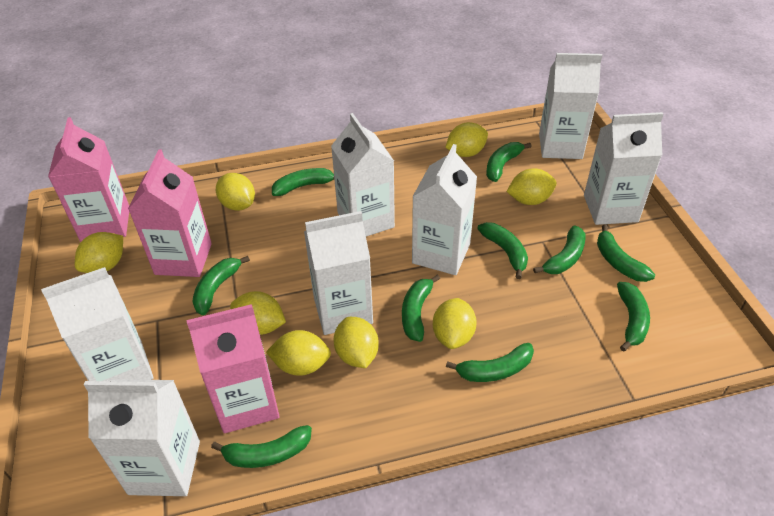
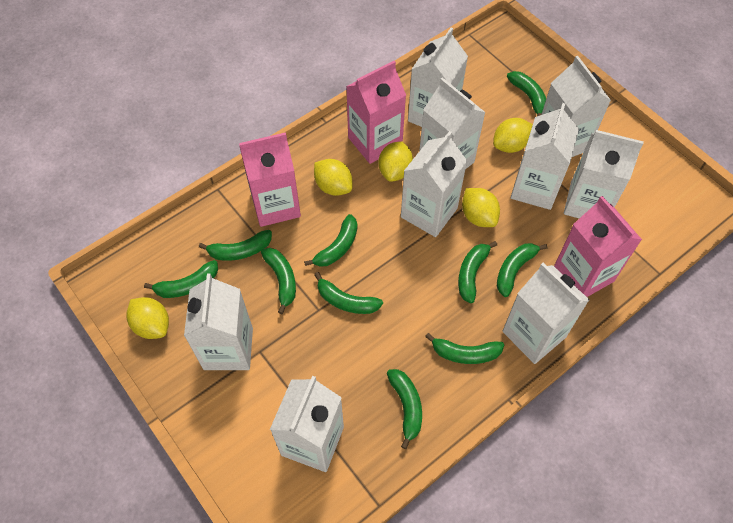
white carton: [41,267,153,381] [84,379,200,496] [304,211,373,335] [331,113,395,237] [412,144,477,275] [539,53,602,159] [584,112,664,225] = 7 -> [184,273,253,370] [270,376,344,472] [401,131,467,237] [408,28,468,127] [419,77,486,169] [503,263,589,364] [511,103,579,210] [541,56,611,157] [564,130,644,218] = 9
yellow lemon: [75,232,123,273] [216,173,255,211] [230,291,286,335] [266,330,331,376] [334,317,379,368] [433,298,477,349] [445,122,488,157] [506,168,557,205] = 8 -> [126,297,169,339] [314,159,352,196] [379,141,413,182] [462,188,500,227] [493,118,533,153] = 5

